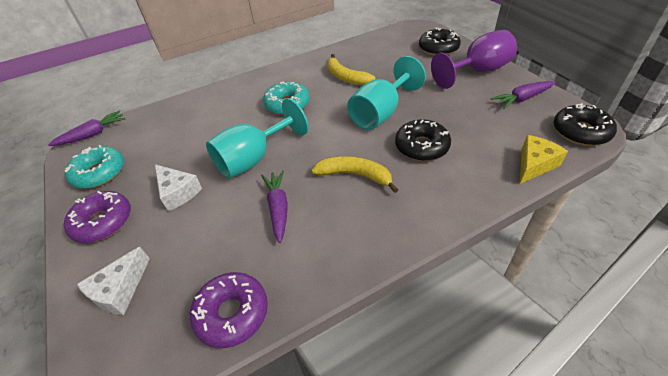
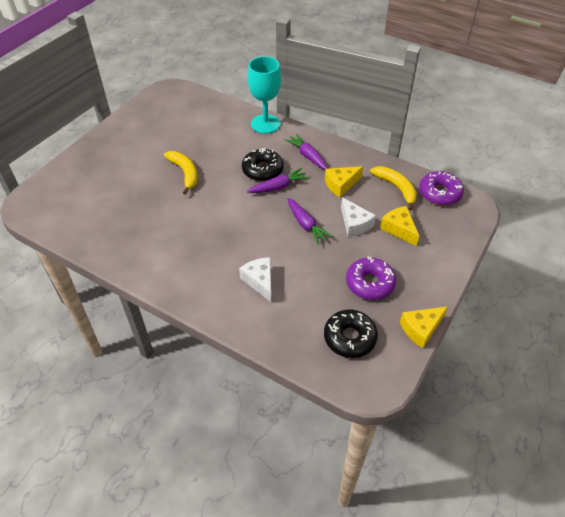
black donut: [395,119,451,161] [419,28,461,56] [553,103,617,146] = 3 -> [242,148,284,181] [324,309,378,358] = 2
purple goblet: [431,30,517,89] = 1 -> none = 0
turquoise donut: [65,145,124,189] [263,81,310,115] = 2 -> none = 0
turquoise goblet: [206,98,308,179] [347,56,426,130] = 2 -> [248,56,281,134] = 1
yellow cheese: [520,135,568,184] = 1 -> [325,166,363,197] [380,206,419,246] [400,306,448,348] = 3

